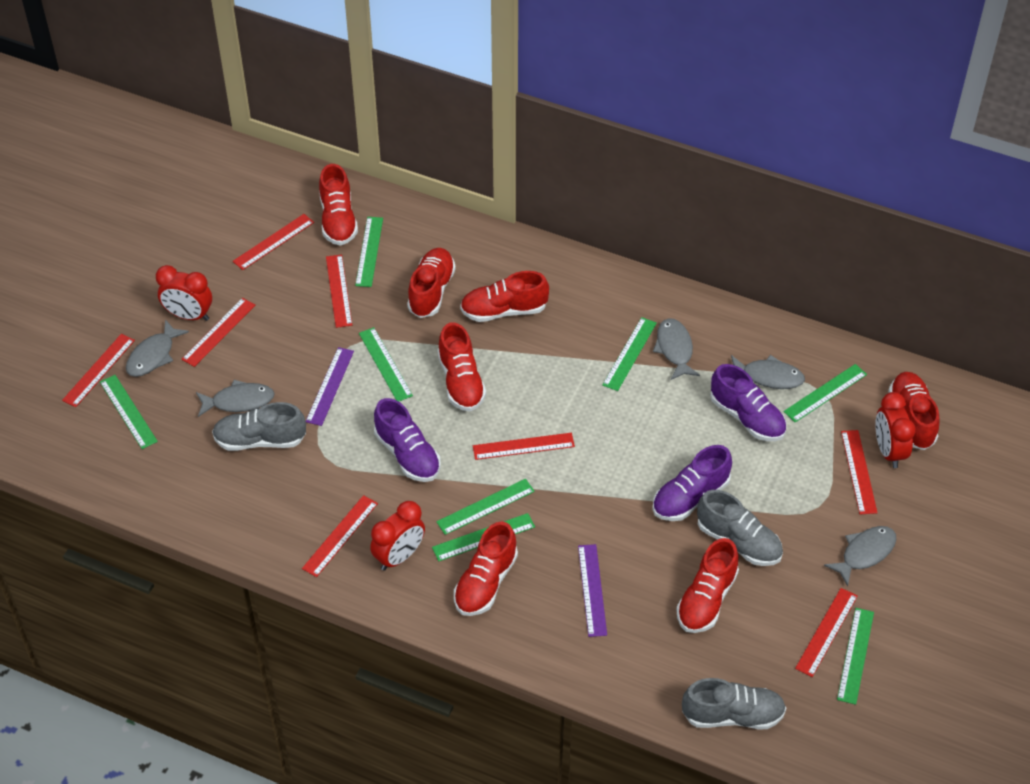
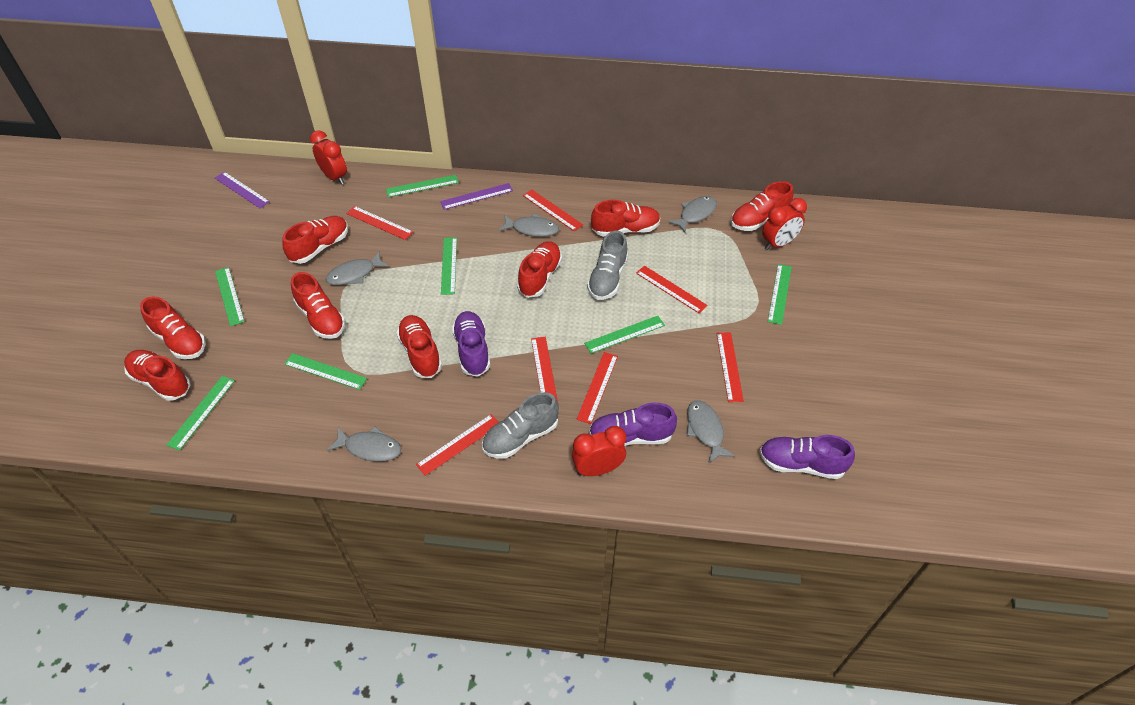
green ruler: [100,375,158,449] [355,217,383,287] [359,327,413,402] [432,513,535,561] [436,479,535,535] [602,317,657,391] [783,364,867,422] [837,608,874,705] = 8 -> [166,376,235,451] [215,267,245,326] [284,353,367,390] [386,175,459,197] [441,237,457,295] [584,316,665,354] [768,264,792,325] = 7
grey shoe: [212,402,306,451] [682,678,786,729] [697,490,783,566] = 3 -> [482,392,559,459] [587,231,628,300] = 2
red ruler: [62,334,135,407] [182,298,255,367] [233,214,314,270] [302,495,378,577] [326,255,352,328] [473,433,575,460] [795,588,858,677] [841,430,877,514] = 8 -> [346,206,413,240] [416,414,499,476] [523,190,583,231] [531,337,558,402] [576,352,618,424] [636,266,708,313] [716,333,744,402] = 7
red shoe: [319,164,358,246] [407,248,456,318] [438,322,486,411] [454,521,518,616] [460,271,549,322] [677,538,739,633] [888,372,940,450] = 7 -> [124,350,191,401] [140,296,206,359] [282,216,348,264] [291,272,346,339] [396,315,442,378] [517,241,562,298] [591,200,660,237] [731,181,793,231] = 8

